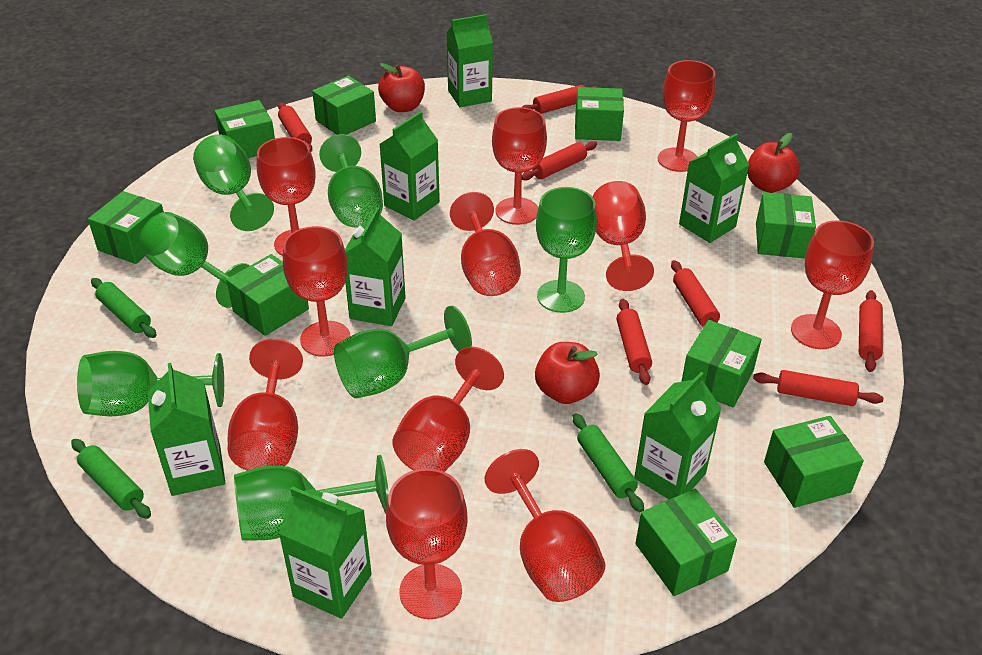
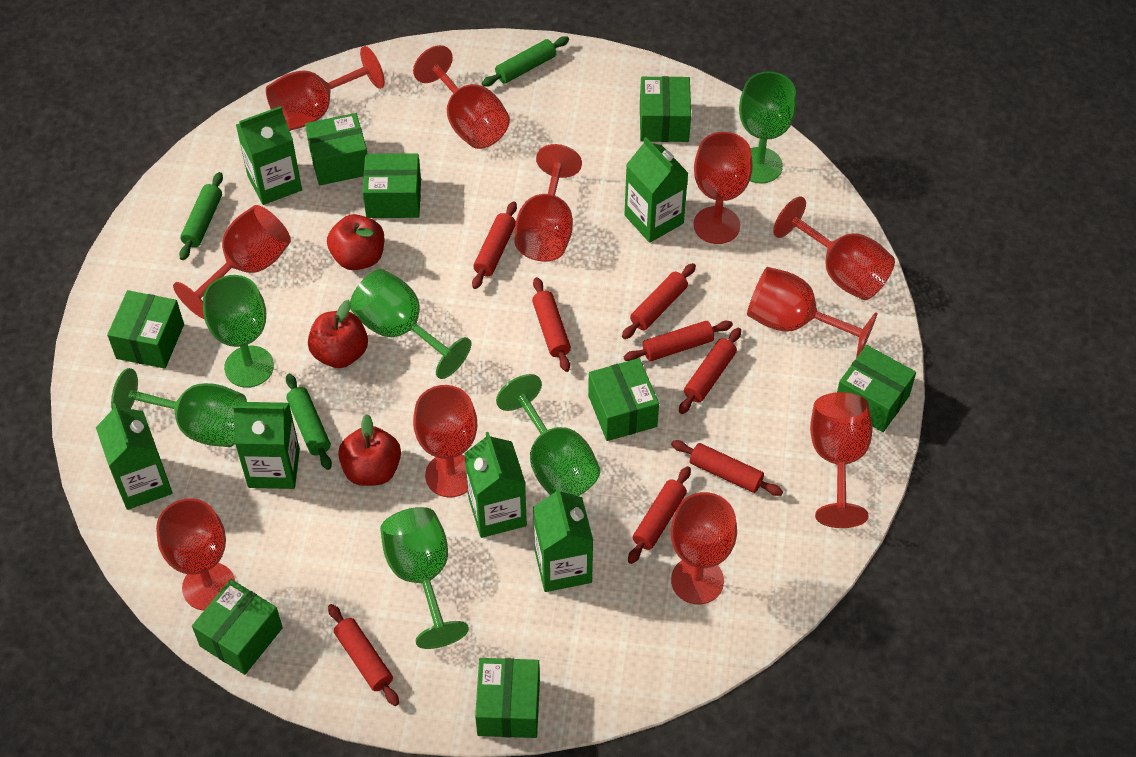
green box: [88,191,164,264] [215,100,275,158] [226,254,309,336] [312,76,376,135] [575,87,624,141] [635,489,737,596] [681,320,762,407] [756,192,816,258] [764,416,864,508] = 9 -> [107,290,184,369] [192,579,283,675] [305,113,367,185] [363,153,421,218] [475,658,540,738] [588,358,659,441] [640,76,691,142] [837,345,916,432] = 8
green carton: [148,363,225,496] [279,486,372,619] [345,208,406,326] [380,111,440,221] [447,14,493,107] [634,372,721,499] [679,134,749,243] = 7 -> [96,403,173,510] [233,402,300,489] [236,106,302,205] [464,432,527,538] [533,487,593,592] [624,137,688,243] = 6
green goblet: [77,351,224,416] [139,212,250,308] [193,134,274,231] [234,455,389,541] [319,134,383,227] [334,306,472,398] [536,187,597,313] = 7 -> [111,368,247,447] [203,275,274,388] [350,269,471,379] [380,507,469,649] [496,374,600,496] [739,71,797,184] = 6
red rolling pin: [278,102,312,151] [522,85,600,114] [522,141,597,181] [616,299,652,385] [671,260,720,327] [753,370,883,406] [859,290,883,372] = 7 -> [328,604,399,706] [472,201,517,289] [532,277,571,372] [622,263,696,339] [624,321,733,361] [628,466,691,564] [671,440,783,496] [679,328,741,414] = 8

